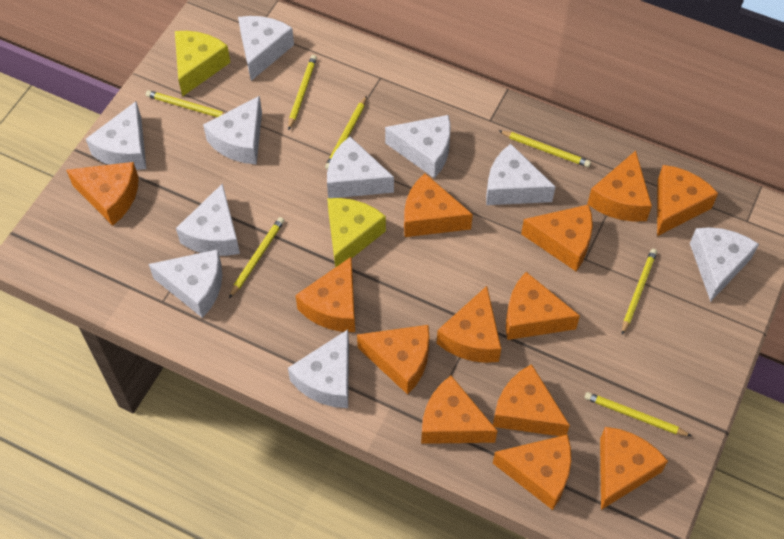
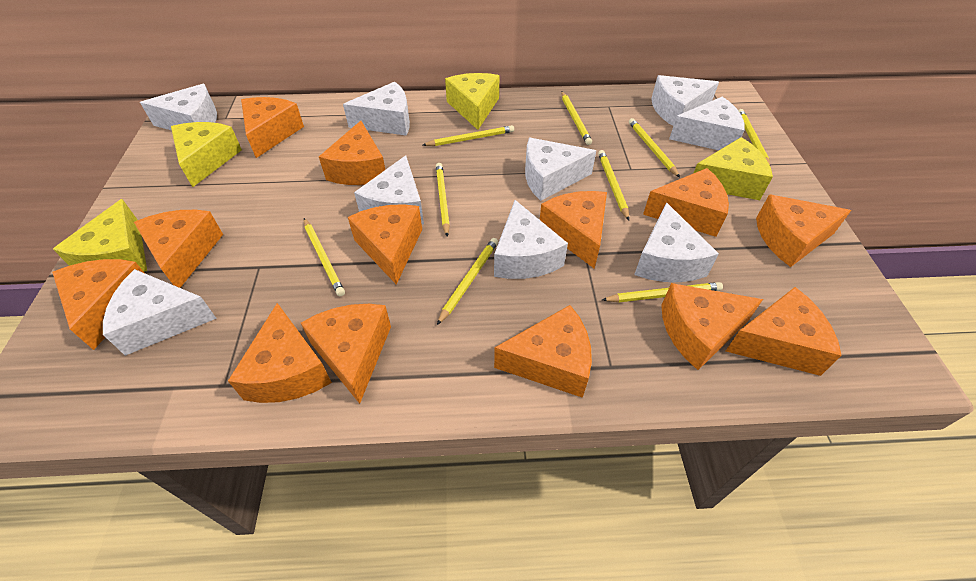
white cheese: [86,101,146,170] [149,249,222,318] [176,183,240,256] [203,96,262,164] [238,16,294,81] [288,330,349,408] [327,137,394,198] [385,115,451,178] [486,144,555,205] [690,227,759,302] = 10 -> [103,269,217,356] [140,84,217,131] [343,82,410,136] [354,155,424,224] [494,200,568,279] [525,138,596,201] [634,202,719,282] [651,75,719,126] [669,97,745,150] = 9
yellow cheese: [175,31,231,97] [327,198,386,267] = 2 -> [53,199,147,272] [171,122,242,187] [445,73,499,130] [694,137,773,200] = 4
yellow pencil: [146,90,225,117] [229,217,284,298] [288,55,317,130] [325,96,367,170] [499,131,591,167] [584,392,691,436] [622,249,657,335] = 7 -> [304,218,345,296] [423,125,514,146] [436,163,450,237] [437,238,498,325] [561,91,592,145] [598,150,629,220] [602,282,723,303] [629,118,680,178] [738,109,770,165] = 9

